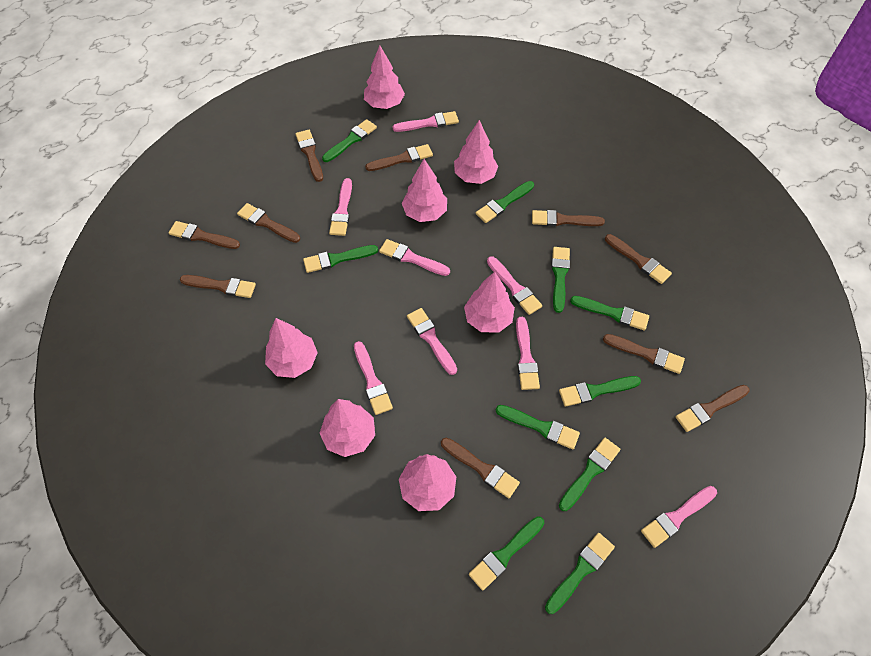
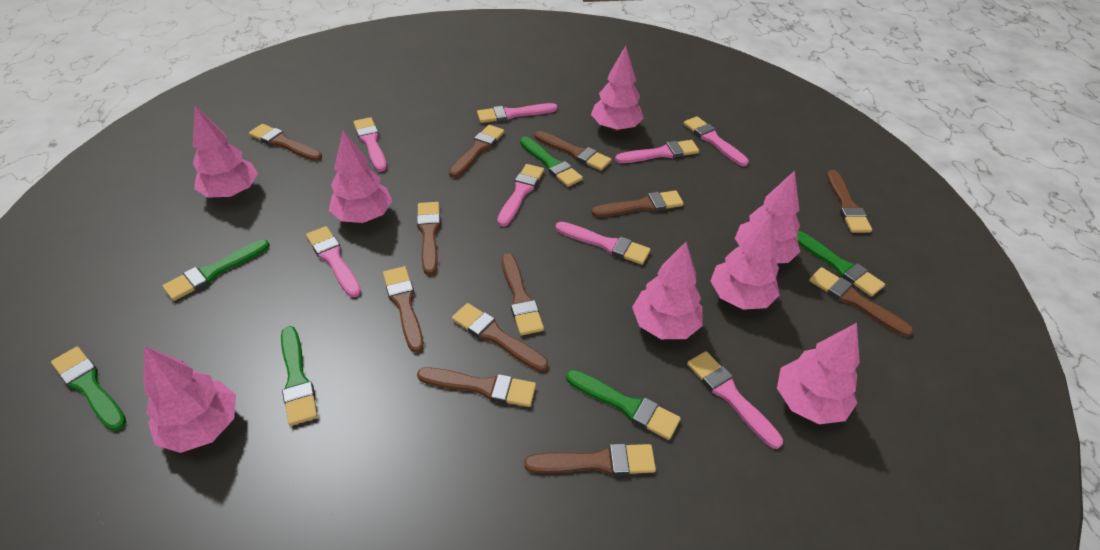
brown brush: [169,221,240,249] [180,275,256,298] [237,203,300,243] [295,130,323,182] [365,144,433,171] [441,438,520,498] [532,210,605,226] [603,334,685,374] [605,234,672,284] [676,385,750,432] = 10 -> [249,124,322,161] [383,266,424,353] [417,202,441,275] [417,367,536,407] [449,125,505,178] [452,303,548,372] [502,253,544,335] [524,443,656,476] [535,131,611,171] [591,190,684,217] [809,267,913,337] [827,170,872,233] = 12
green brush: [303,245,378,273] [322,119,377,162] [469,516,545,591] [476,181,534,223] [496,405,580,449] [545,533,615,614] [551,247,570,313] [559,376,641,407] [559,438,620,511] [570,296,649,331] = 10 -> [51,346,126,431] [162,240,270,301] [281,326,318,426] [520,137,583,187] [566,370,681,440] [797,231,885,297] = 6
pink tree: [265,318,318,378] [320,399,375,457] [364,45,405,109] [399,454,456,511] [402,159,447,222] [454,120,498,184] [464,272,515,332] = 7 -> [143,346,236,453] [193,106,258,198] [329,130,393,223] [591,46,644,131] [632,242,703,339] [710,214,780,310] [735,171,800,263] [777,323,860,424] = 8

